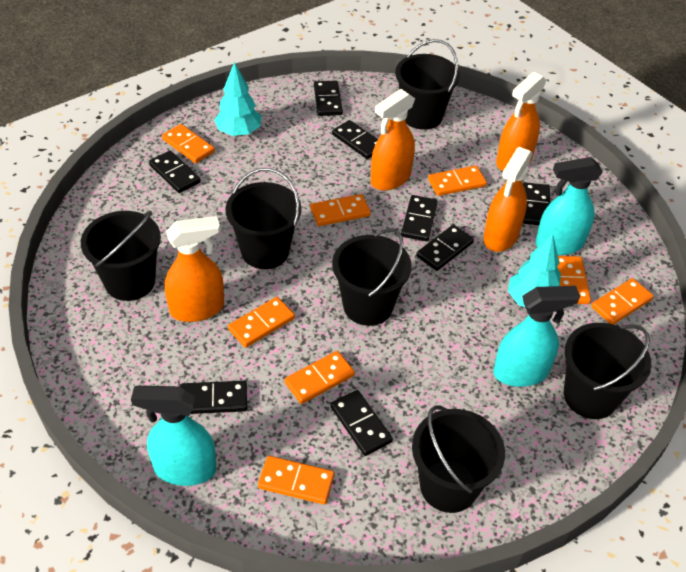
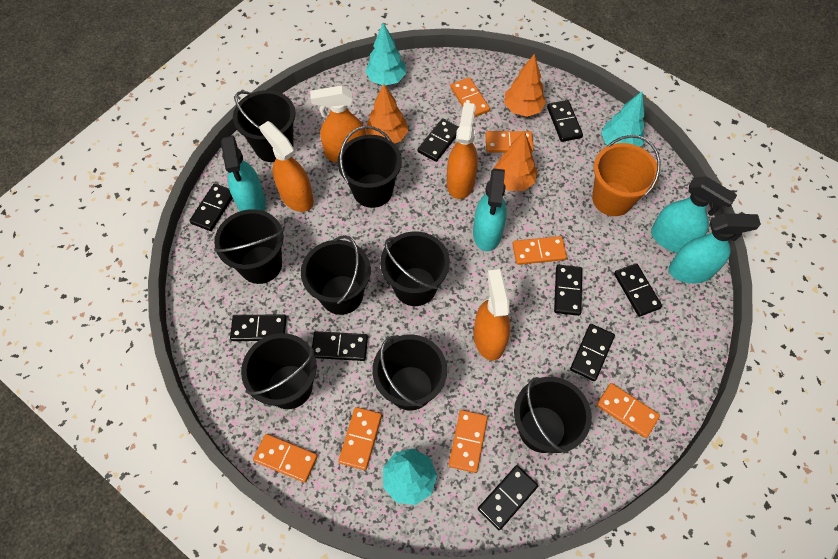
black bucket: [81,211,161,301] [226,168,301,269] [332,228,412,326] [395,39,460,130] [412,405,505,513] [564,323,651,419] = 6 -> [214,209,284,284] [233,90,295,162] [241,333,317,409] [301,235,371,315] [337,126,402,208] [372,335,447,411] [380,231,450,306] [514,377,592,453] = 8
black domino: [149,151,201,193] [180,381,247,414] [314,81,343,116] [331,390,393,456] [332,120,378,159] [401,195,438,241] [416,225,474,271] [523,182,551,225] = 8 -> [189,183,233,231] [230,314,287,341] [312,331,368,361] [418,118,459,162] [478,465,538,530] [547,100,583,142] [554,265,582,316] [570,324,615,381] [614,263,662,317] = 9
orange bucket: none = 0 -> [592,135,660,216] = 1
orange domino: [162,124,215,163] [228,297,295,348] [258,456,335,504] [284,351,355,404] [310,194,371,226] [428,165,487,196] [557,256,591,304] [591,278,654,325] = 8 -> [253,434,318,483] [338,407,382,470] [449,410,488,473] [450,77,490,117] [485,131,534,153] [512,236,567,265] [597,383,660,438] = 7
orange tree: none = 0 -> [365,84,408,143] [494,131,537,191] [504,54,546,117] = 3
turquoise spray bottle: [131,386,216,486] [493,286,580,387] [535,157,603,255] = 3 -> [221,136,266,212] [473,168,506,251] [651,176,737,253] [669,213,761,283] = 4
turquoise tree: [214,62,261,136] [508,233,561,307] = 2 -> [365,23,406,86] [383,449,437,505] [601,91,645,147] = 3

